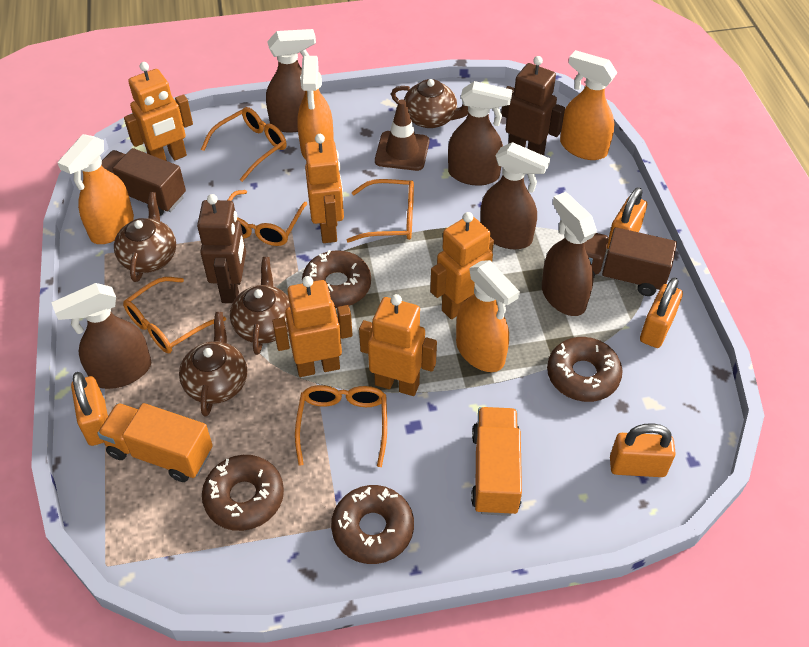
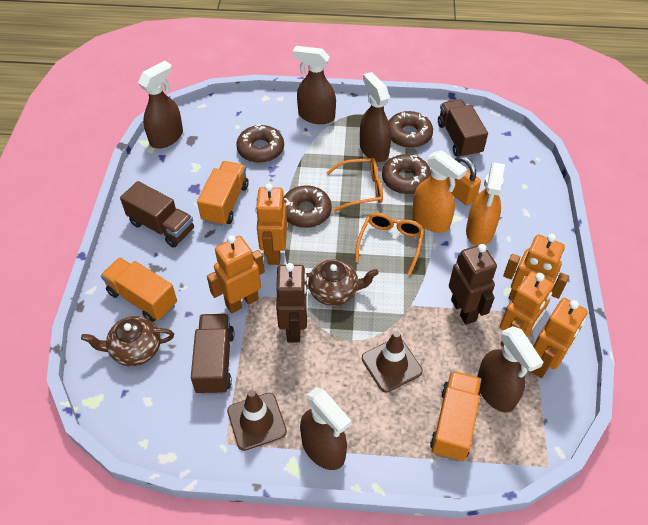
brown teapot: [114,192,176,282] [179,312,247,417] [230,257,290,355] [391,79,468,128] = 4 -> [81,316,174,366] [306,259,379,306] = 2
brown traffic cone: [375,99,429,171] = 1 -> [227,390,287,451] [362,331,423,392] = 2
brown truck: [101,148,186,216] [585,227,677,296] = 2 -> [120,181,194,248] [191,314,234,395] [438,99,488,157] = 3
orange glasses: [123,277,226,353] [201,107,287,182] [227,190,307,246] [295,385,387,467] [346,179,414,243] = 5 -> [326,158,383,212] [355,213,424,275] = 2
orange padlock: [71,372,108,446] [607,187,647,249] [610,423,676,477] [640,277,683,348] = 4 -> [447,156,481,205] = 1
orange spray bottle: [57,134,134,244] [297,56,334,160] [456,260,520,372] [560,50,617,160] = 4 -> [412,150,467,233] [466,162,505,246] = 2
orange truck: [97,403,213,482] [471,407,522,516] = 2 -> [101,258,177,322] [197,161,249,226] [430,371,481,461] = 3

